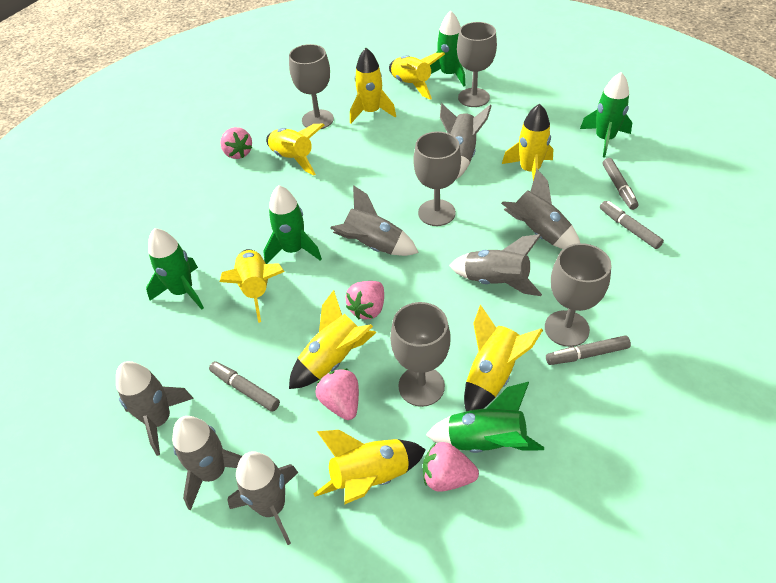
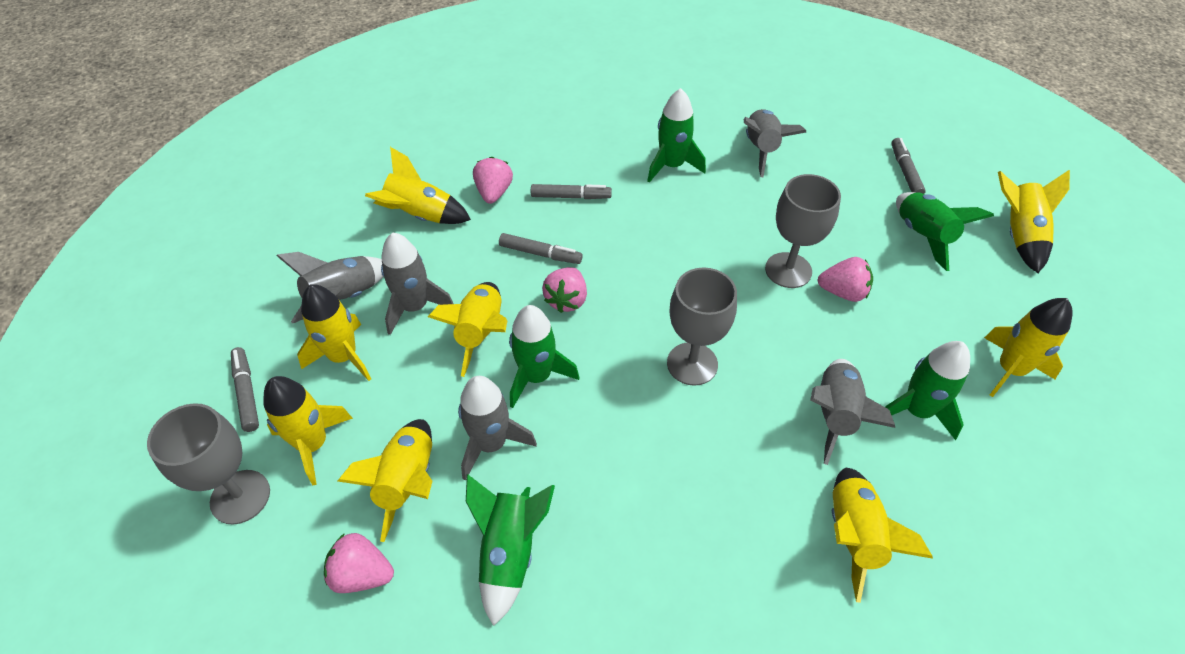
grey goblet: [289,44,334,129] [390,302,451,407] [413,131,461,226] [457,22,497,107] [545,243,611,347] = 5 -> [147,403,270,525] [667,267,737,386] [765,174,841,288] = 3
grey rocket: [116,361,194,456] [172,416,242,510] [227,452,298,545] [330,185,419,256] [440,103,492,179] [449,234,542,296] [501,169,580,249] = 7 -> [276,252,383,324] [381,232,453,335] [458,376,537,481] [744,109,806,178] [810,359,895,465] = 5

